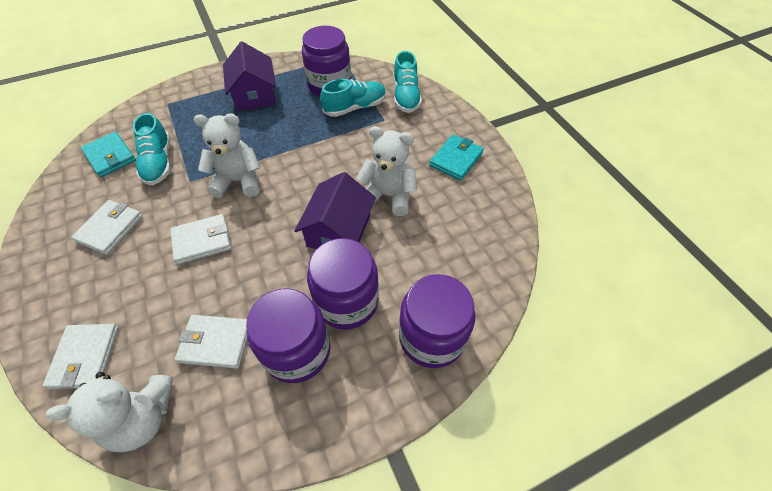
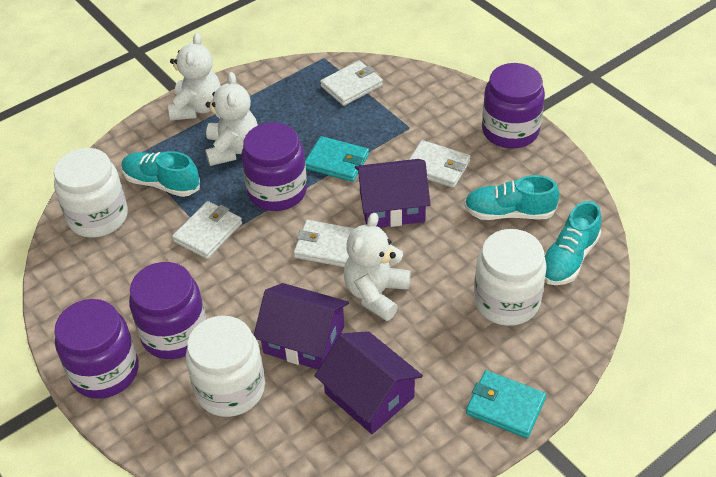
purple house: [223,41,276,111] [295,172,376,249] = 2 -> [254,283,349,370] [315,331,423,434] [355,159,431,227] = 3
white jar: none = 0 -> [54,148,128,238] [186,316,265,417] [474,229,547,326] = 3

